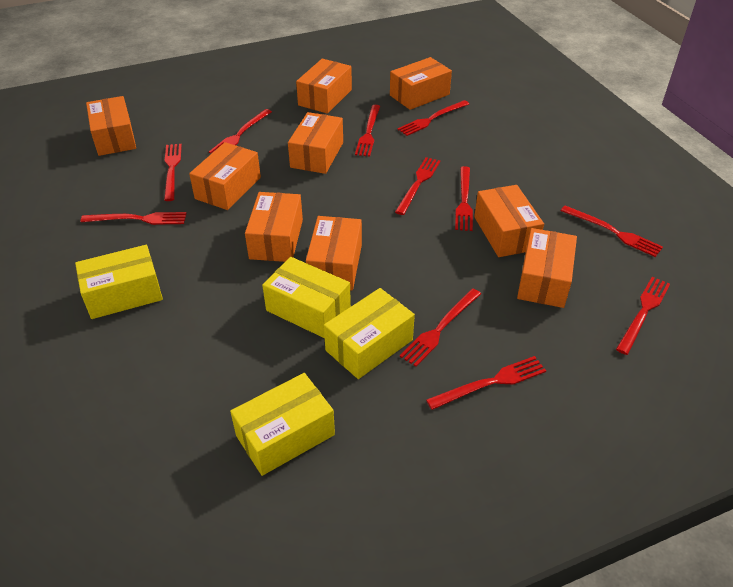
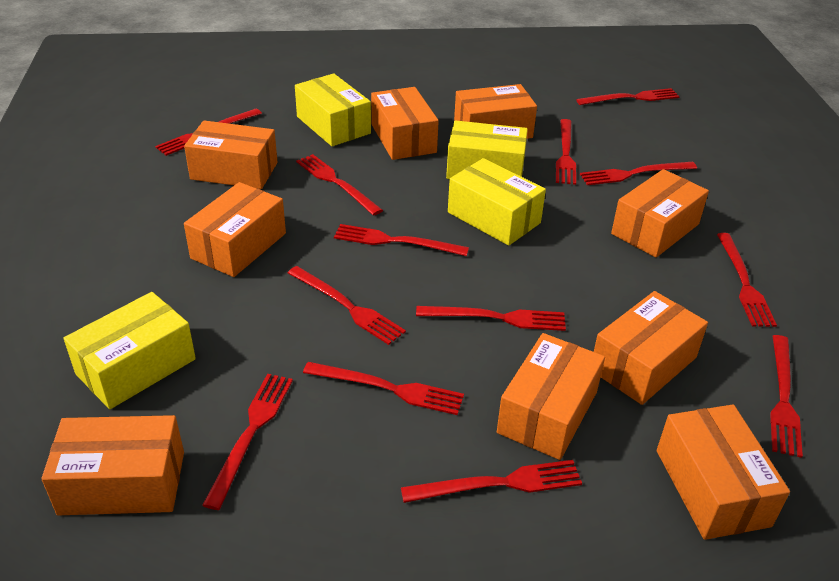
red fork: [81,212,187,225] [164,144,182,201] [209,109,272,153] [355,105,380,157] [395,157,440,215] [397,100,469,136] [400,288,481,367] [426,356,546,410] [455,166,473,231] [561,206,663,257] [616,277,670,355] = 11 -> [155,109,262,156] [202,374,293,510] [288,266,406,345] [296,154,383,216] [303,362,464,415] [334,224,469,256] [401,460,582,503] [416,306,566,331] [556,119,576,185] [576,88,680,105] [580,162,697,185] [717,233,777,327] [770,335,803,458] = 13

